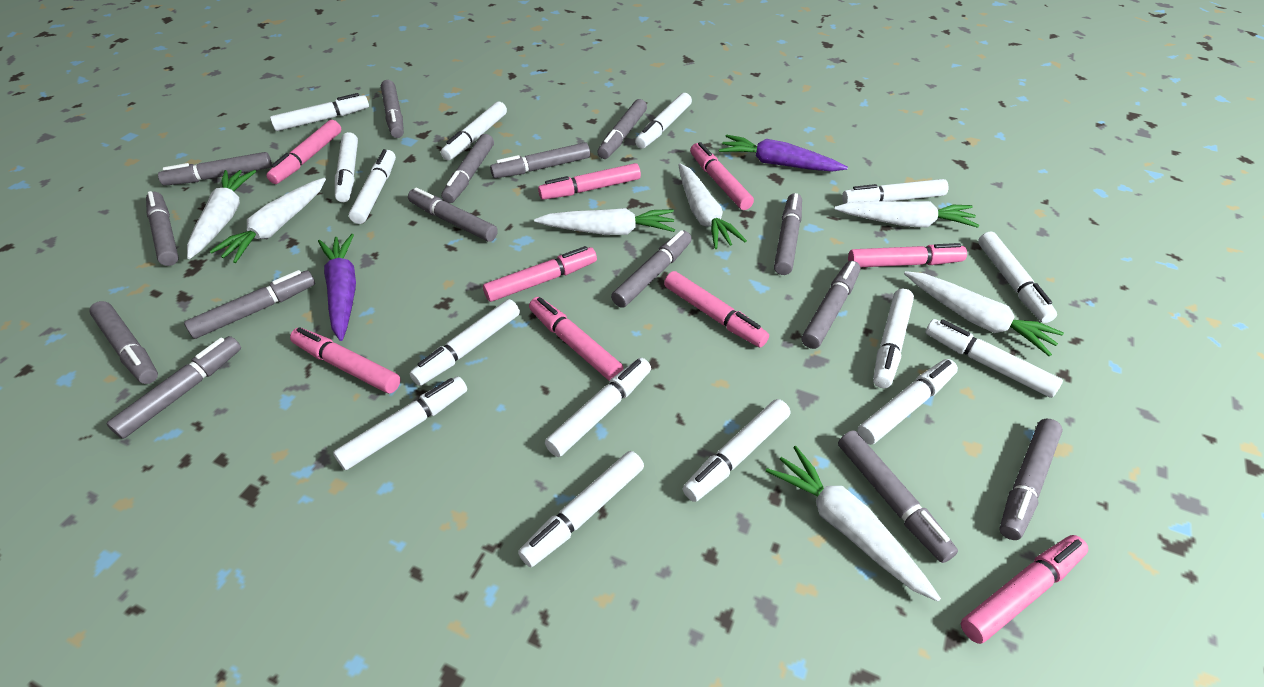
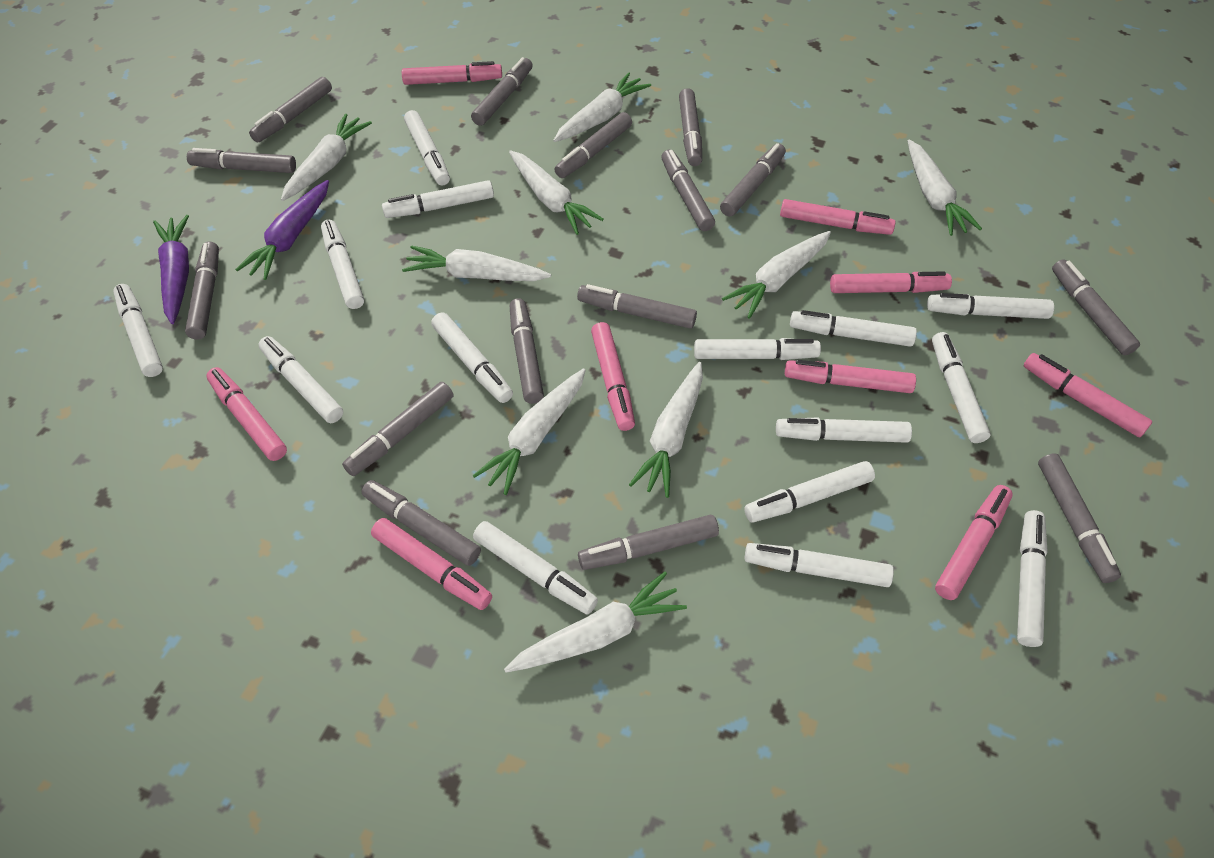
white carrot: [187,170,256,259] [209,178,326,263] [534,208,675,235] [678,163,747,249] [766,446,941,602] [834,201,979,228] [904,271,1064,357] = 7 -> [281,114,372,201] [402,245,551,281] [472,369,586,495] [504,572,687,673] [509,150,604,235] [553,72,651,142] [629,362,703,498] [722,231,831,319] [908,139,982,236] = 9

